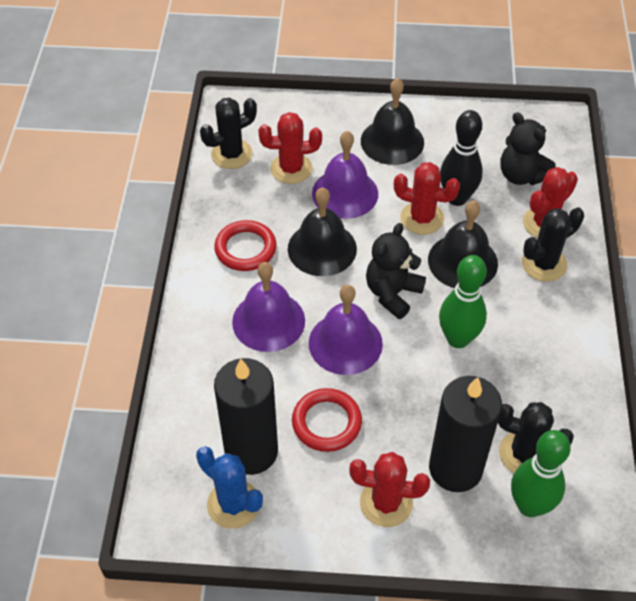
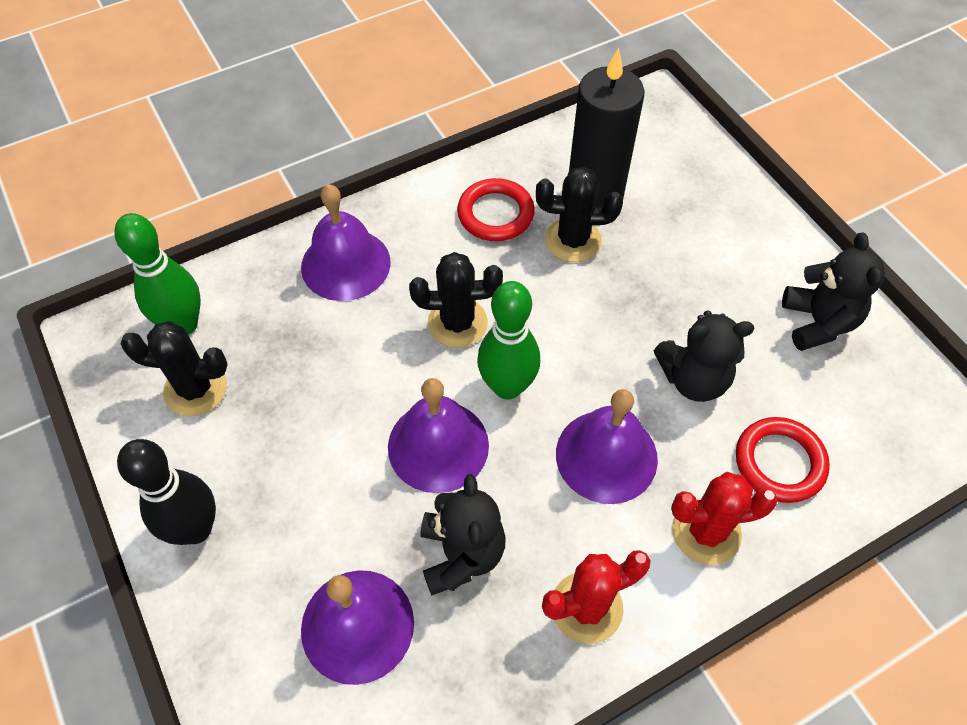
black bell: [288,187,357,276] [361,78,424,165] [428,201,498,288] = 3 -> none = 0
black candle: [214,358,278,475] [429,376,502,492] = 2 -> [569,48,645,207] = 1
black teddy bear: [366,223,426,319] [500,112,556,185] = 2 -> [421,474,506,595] [654,310,754,402] [782,232,885,351] = 3
blue cactus: [196,446,263,529] = 1 -> none = 0
purple bell: [232,262,305,352] [309,285,383,375] [312,131,378,219] = 3 -> [301,184,391,301] [301,570,414,685] [388,378,489,493] [556,389,658,504] = 4
red cactus: [258,112,322,184] [349,452,430,527] [394,162,460,235] [523,167,578,238] = 4 -> [542,550,651,644] [671,472,778,565] = 2

